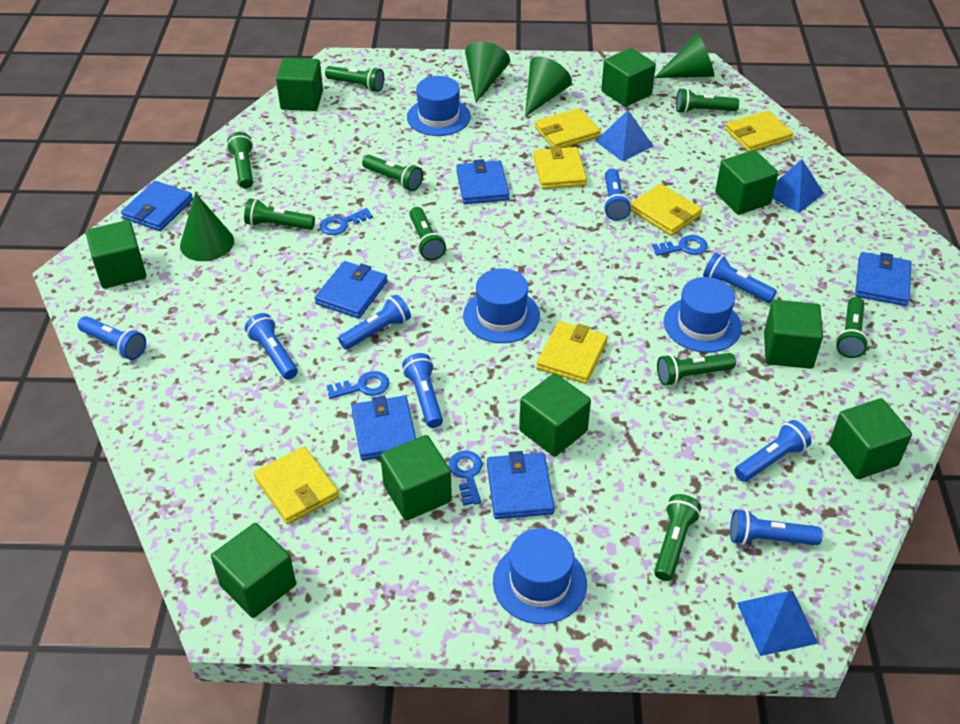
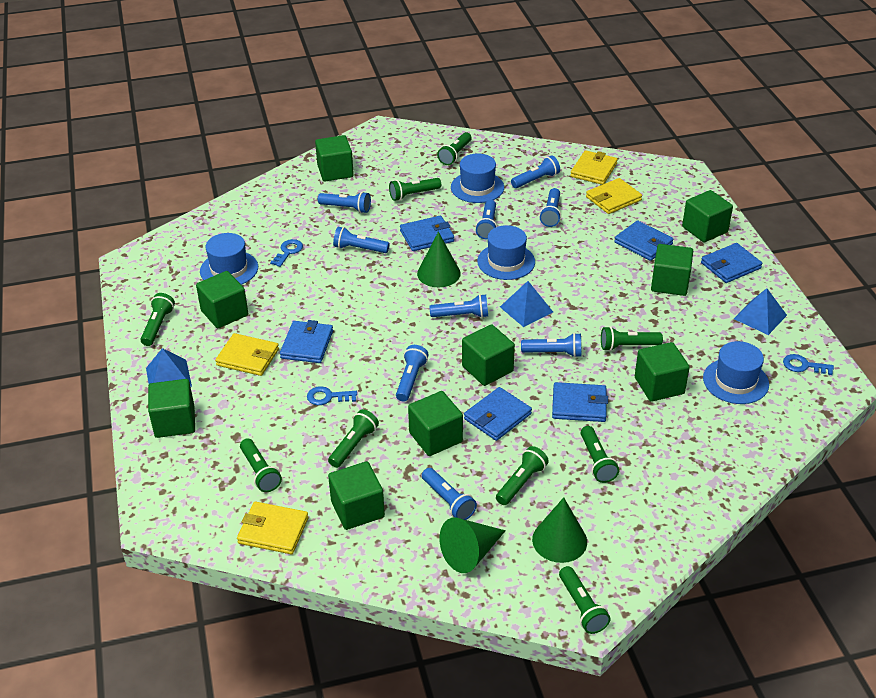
blue flashlight: [78,316,146,360] [245,313,298,380] [338,295,411,350] [402,353,443,428] [604,169,631,221] [703,253,777,303] [730,509,823,545] [735,420,811,482] = 8 -> [318,192,371,213] [333,227,389,253] [396,345,429,402] [422,468,477,520] [429,294,488,318] [475,200,497,239] [511,155,560,188] [521,333,581,358] [539,188,561,227] = 9
blue key: [320,208,373,235] [327,371,389,399] [448,451,483,506] [652,235,708,256] = 4 -> [270,239,303,267] [307,386,357,405] [783,354,834,375] = 3
green cone: [180,193,234,261] [465,42,510,102] [525,57,572,117] [654,33,714,78] = 4 -> [417,232,461,287] [439,518,506,573] [532,497,587,563] = 3
yellow wallet: [254,446,339,524] [533,146,587,189] [535,108,601,148] [536,321,608,384] [631,184,702,236] [725,110,793,152] = 6 -> [215,333,279,376] [237,502,309,554] [570,150,618,185] [586,178,642,214] = 4

